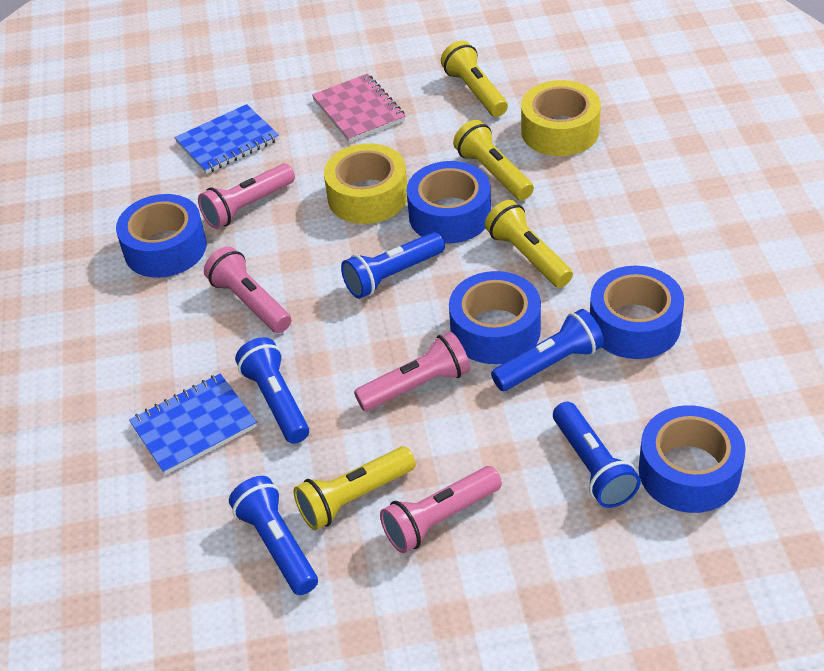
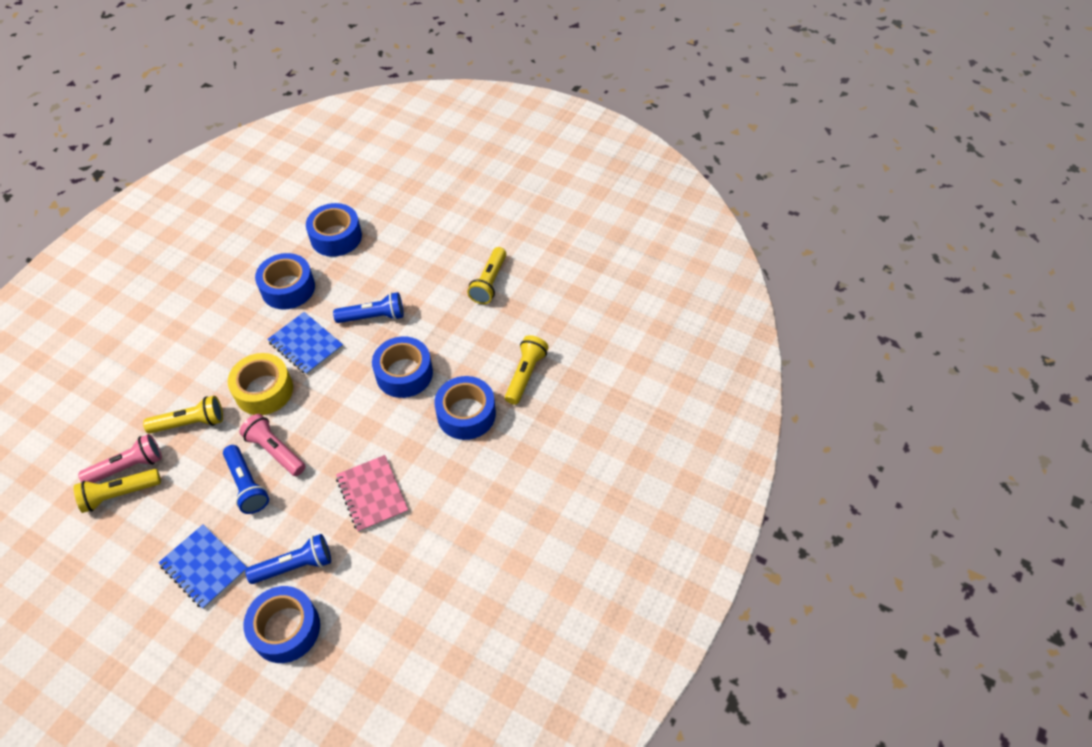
blue flashlight: [229,476,318,595] [235,337,309,444] [341,232,445,299] [491,309,604,391] [553,402,641,508] = 5 -> [223,445,269,514] [245,534,331,584] [333,292,404,323] = 3
pink flashlight: [198,164,295,229] [204,246,291,333] [354,332,470,411] [380,466,502,553] = 4 -> [78,434,162,483] [239,414,305,476] = 2
yellow tape: [324,143,407,224] [521,80,601,156] = 2 -> [228,353,293,415] = 1

